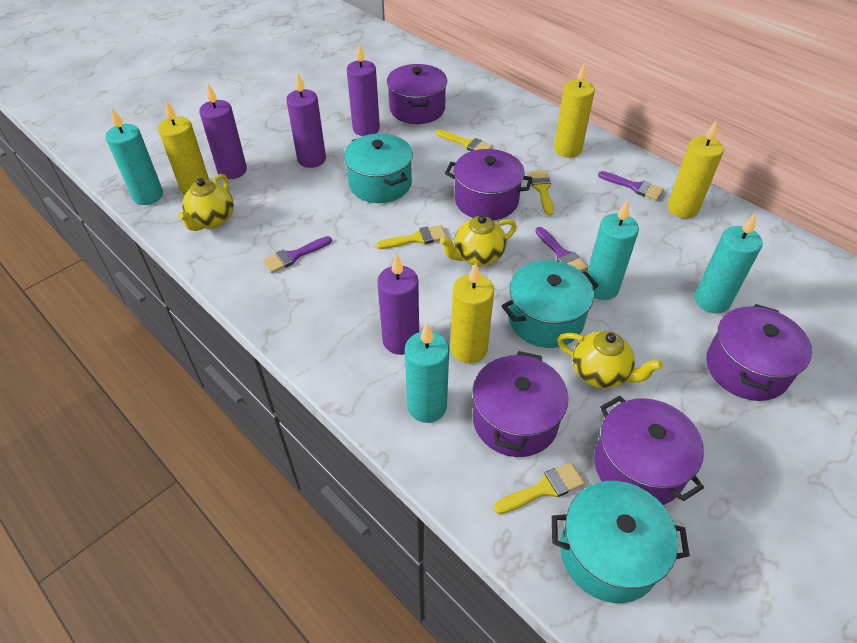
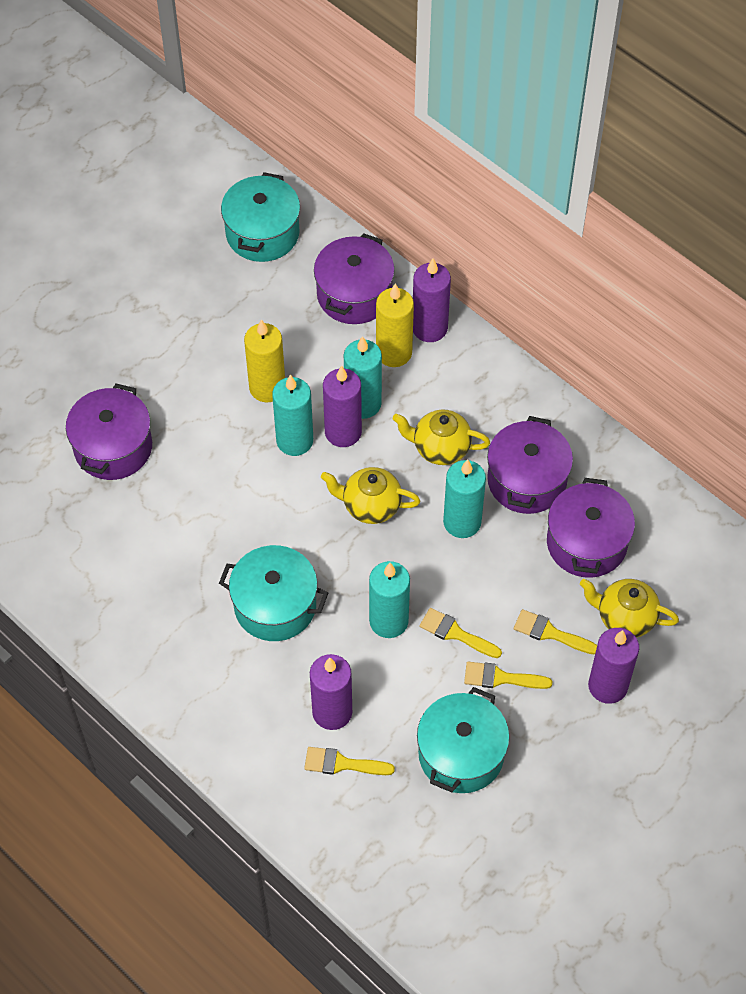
purple brush: [262,236,332,273] [535,227,588,272] [598,171,664,200] = 3 -> none = 0
purple pot: [387,64,447,124] [445,149,533,220] [473,351,568,457] [594,396,704,505] [706,304,812,401] = 5 -> [66,384,152,480] [314,233,395,324] [487,416,573,514] [547,478,635,578] = 4
yellow candle: [158,101,209,195] [450,263,494,363] [554,62,595,158] [668,120,724,218] = 4 -> [244,319,285,403] [376,284,414,367] = 2

